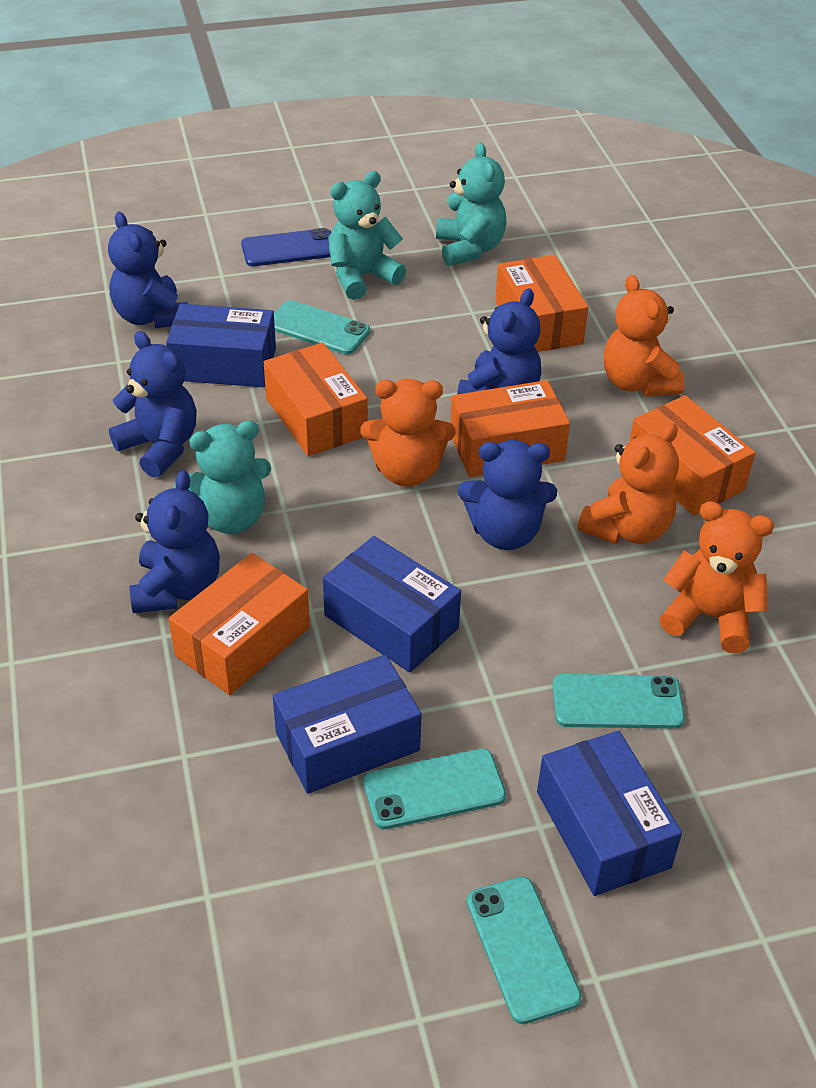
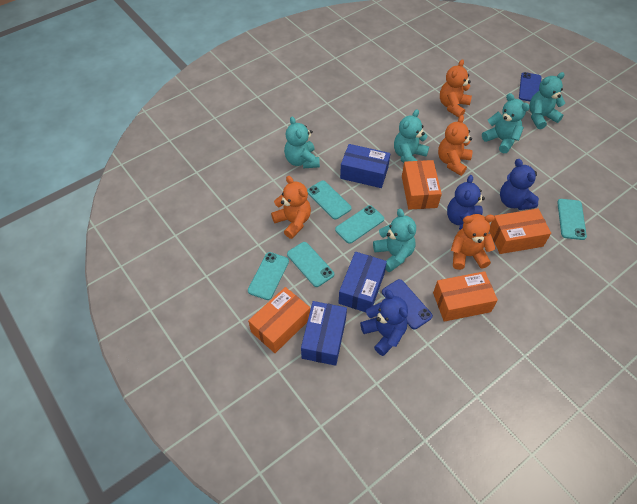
blue box: [166,304,276,387] [273,654,422,794] [323,536,461,672] [537,730,682,896] = 4 -> [301,301,347,366] [338,252,387,312] [340,144,390,188] = 3
blue phone: [241,228,331,266] = 1 -> [382,279,433,329] [519,72,541,101] = 2
blue teddy bear: [108,212,188,328] [109,331,197,478] [129,470,220,613] [457,288,541,394] [458,440,557,550] = 5 -> [360,290,408,356] [447,175,485,230] [500,159,539,210] = 3
orange box: [169,553,310,695] [264,343,368,456] [451,380,570,477] [495,255,588,352] [630,395,755,516] = 5 -> [248,287,310,353] [402,160,442,210] [433,271,498,322] [489,209,551,254] = 4
turquoise phone: [274,300,370,355] [363,749,506,829] [466,877,582,1024] [553,674,685,729] = 4 -> [248,252,289,300] [287,242,334,287] [307,181,351,220] [335,205,384,244] [557,199,587,240] = 5
turquoise teddy bear: [174,420,271,534] [328,171,406,300] [436,143,507,266] = 3 -> [284,116,320,168] [373,209,416,272] [394,109,429,163] [482,93,530,153] [529,72,565,129] = 5

